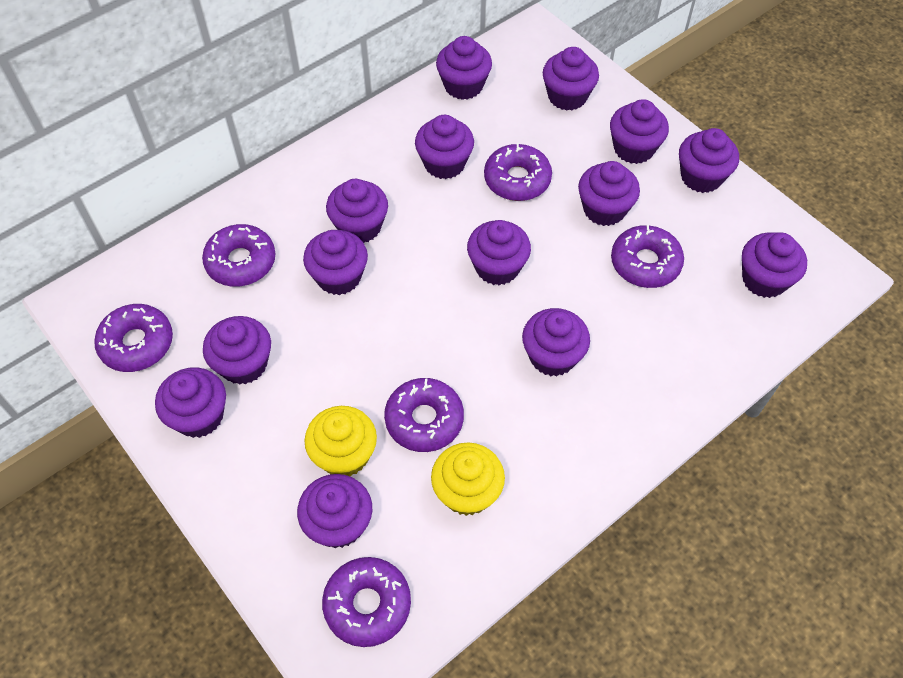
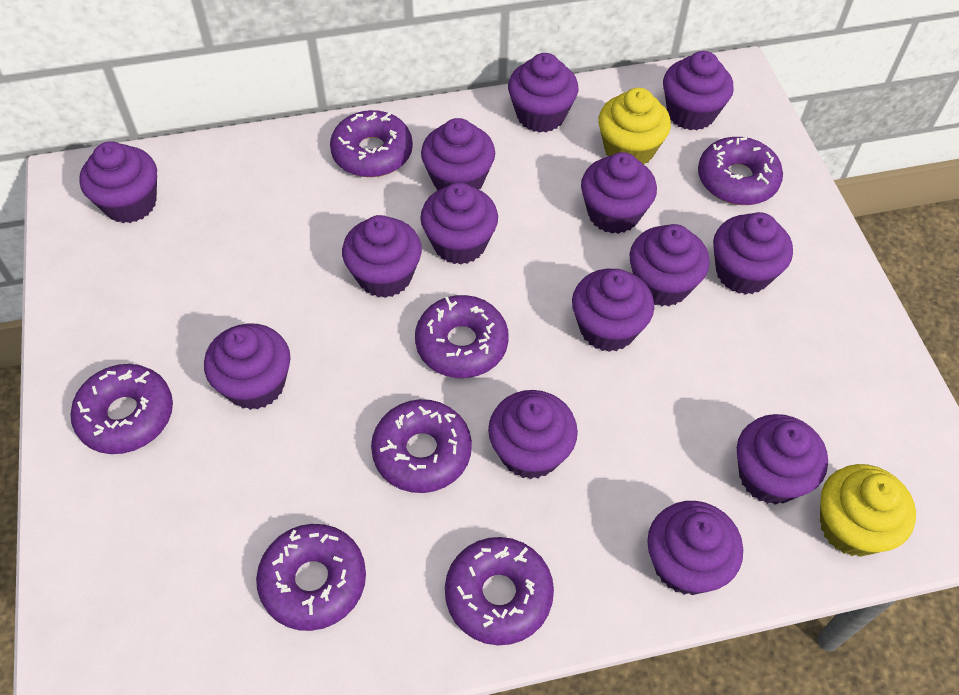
purple donut: [94,304,173,372] [202,224,276,287] [322,557,411,647] [384,378,464,452] [484,143,552,201] [611,225,684,288] = 6 -> [70,364,173,454] [256,524,366,631] [330,110,413,177] [371,399,472,493] [415,295,509,378] [445,537,554,645] [698,137,783,205] = 7

